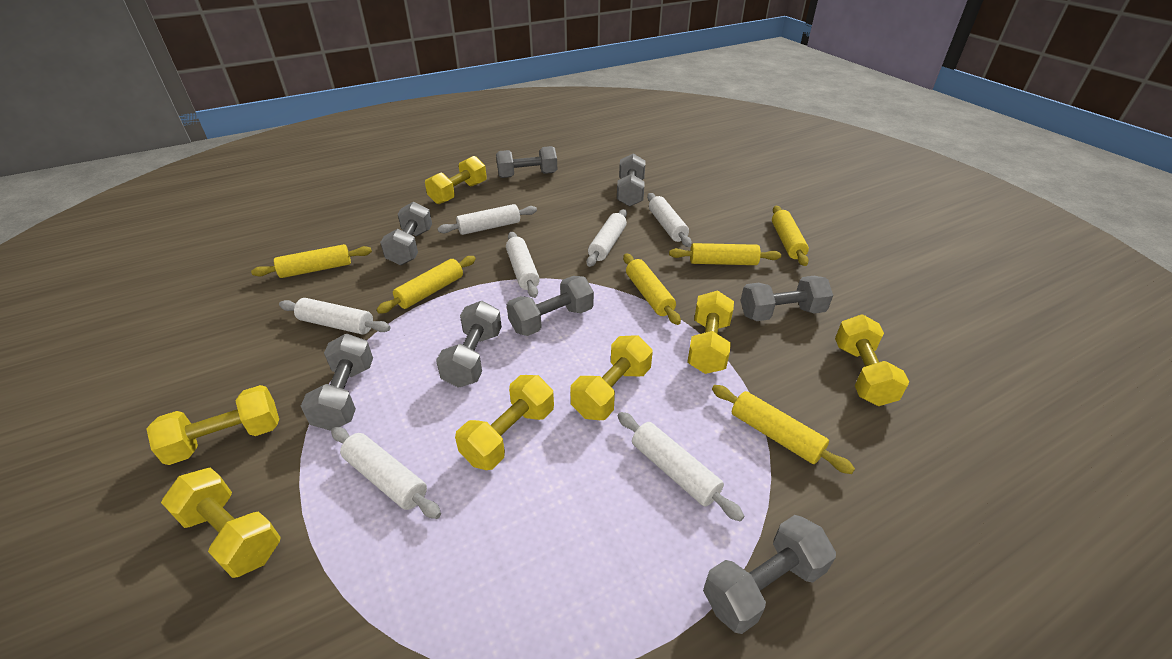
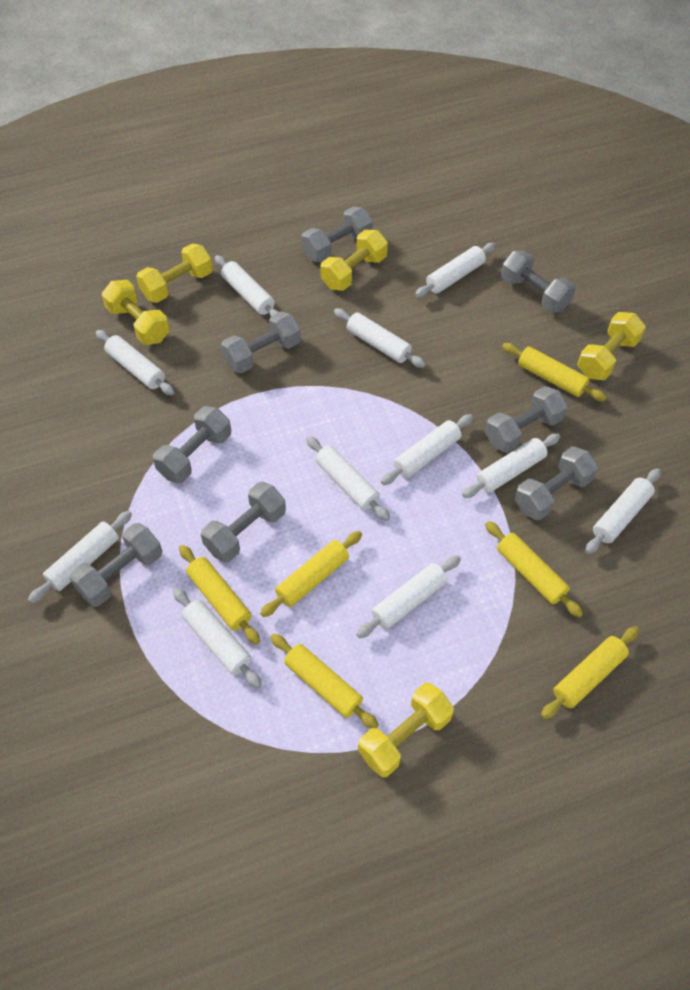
white rolling pin: [279,298,391,335] [331,427,441,519] [437,204,537,235] [506,232,540,298] [587,209,627,267] [618,412,745,521] [647,193,692,247] = 7 -> [28,511,132,604] [96,330,175,396] [173,588,262,688] [215,255,279,316] [306,436,390,521] [334,308,426,368] [356,555,461,638] [381,414,473,485] [415,243,496,297] [462,433,560,498] [585,468,661,554] = 11
yellow dumbbell: [146,385,279,465] [161,468,281,578] [425,156,487,204] [455,375,554,470] [570,335,653,420] [687,290,734,374] [835,315,909,406] = 7 -> [102,280,170,345] [136,243,213,303] [320,230,388,291] [358,683,454,777] [578,312,646,380] = 5

